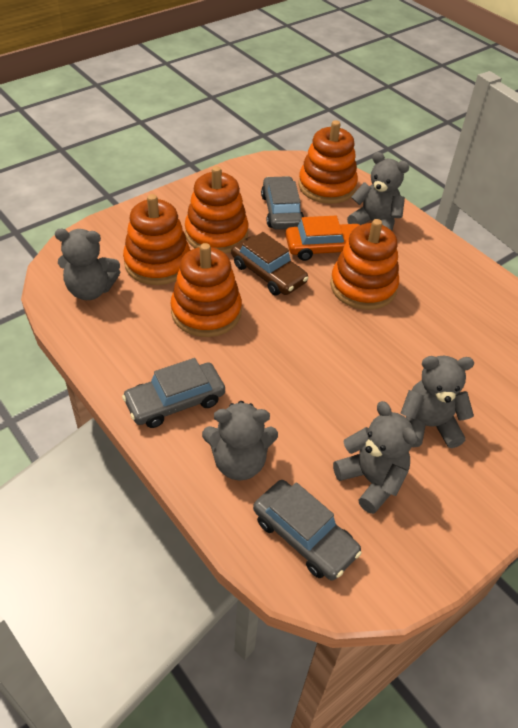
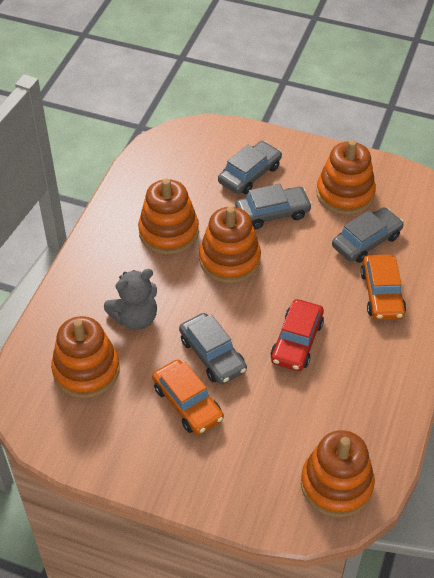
brown car: [231,232,308,295] = 1 -> none = 0
grey car: [122,358,225,428] [253,480,362,581] [261,176,304,230] = 3 -> [179,313,247,385] [218,141,282,194] [236,184,312,229] [332,207,404,263] = 4
grey teddy bear: [55,229,120,300] [202,401,278,480] [333,401,417,514] [347,152,409,231] [400,356,474,448] = 5 -> [104,269,157,330] = 1
orange car: [286,216,360,261] = 1 -> [152,359,224,435] [361,254,406,320] = 2
red car: none = 0 -> [270,299,324,371] = 1

